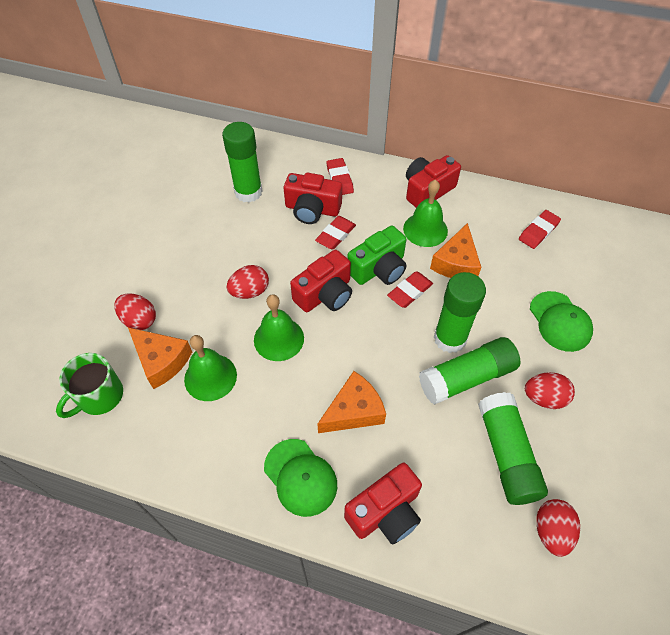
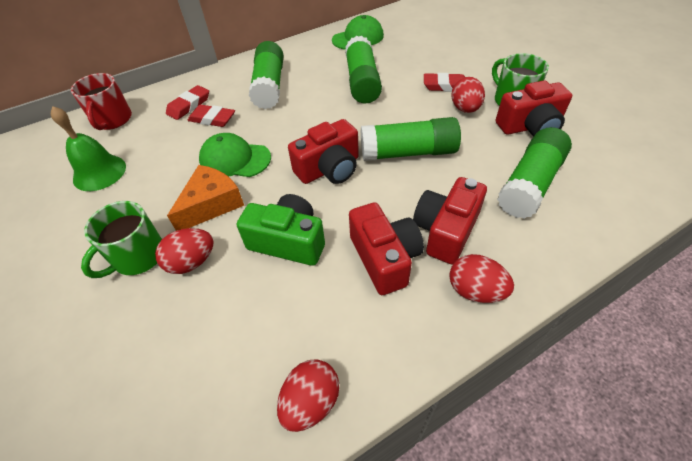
green bell: [184,335,237,401] [254,294,304,361] [403,180,448,247] = 3 -> [51,106,126,191] = 1
green mug: [56,353,123,418] = 1 -> [81,201,162,278] [492,53,549,106] = 2
orange cheese: [128,328,192,389] [318,371,386,433] [430,223,481,278] = 3 -> [167,165,244,231] = 1
red eraser: [315,216,356,250] [327,158,354,195] [387,271,433,308] [519,210,561,249] = 4 -> [166,85,209,120] [188,105,235,127] [424,73,465,92] = 3
red mug: none = 0 -> [71,73,132,130] = 1

